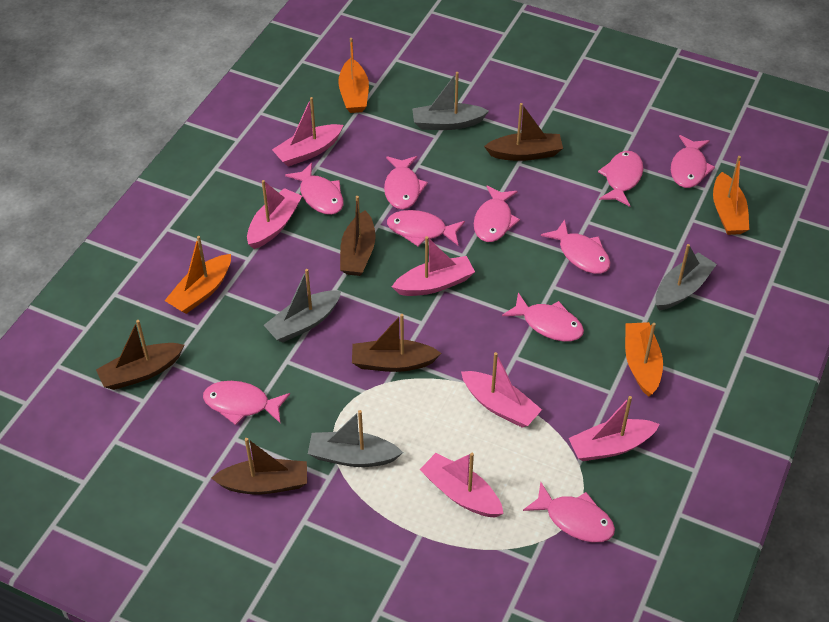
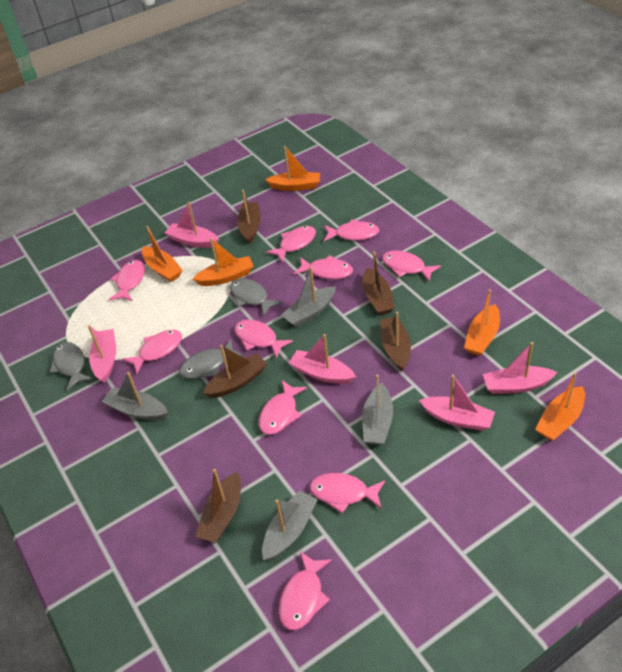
grey fish: none = 0 -> [50,342,93,390] [179,339,243,379] [230,278,282,316] = 3
orange boat: [165,236,231,314] [338,38,369,113] [625,322,663,397] [713,156,750,235] = 4 -> [142,226,183,282] [193,238,254,286] [265,146,320,191] [464,289,500,356] [535,372,585,441] = 5
pink boat: [247,180,302,249] [272,97,343,167] [392,236,475,296] [420,453,504,517] [461,352,542,427] [569,396,660,461] = 6 -> [88,325,116,383] [165,202,219,248] [289,334,356,384] [419,375,495,431] [483,342,558,394] = 5

